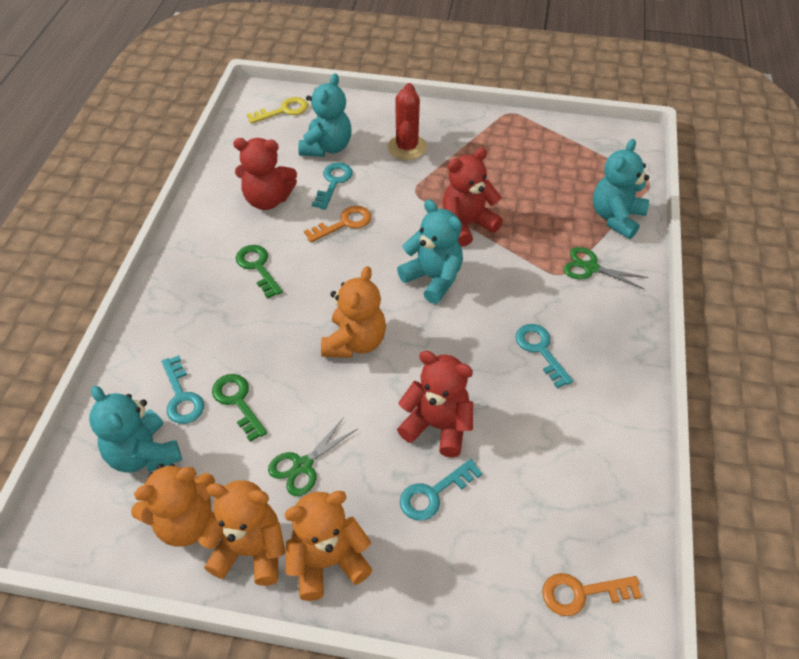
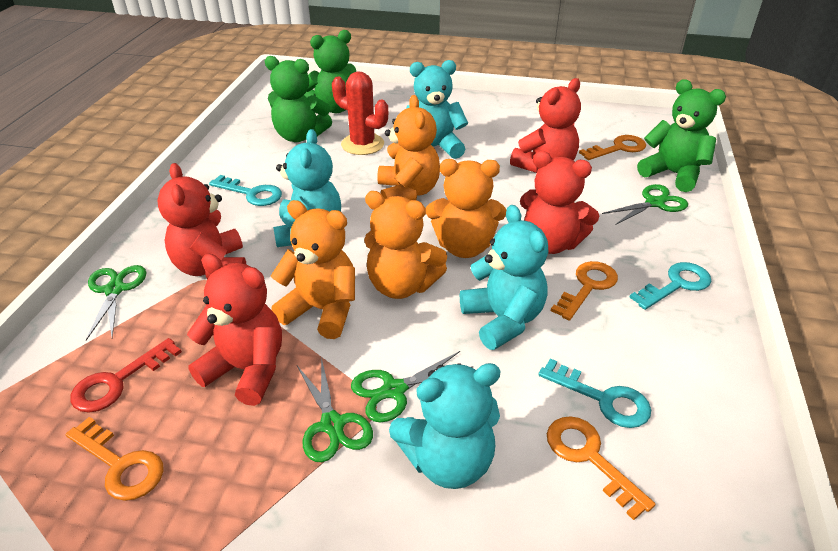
green key: [212,374,267,442] [236,245,283,299] = 2 -> none = 0
green scissors: [268,419,357,496] [563,247,648,289] = 2 -> [86,265,146,340] [297,357,373,462] [351,351,474,422] [602,184,688,225] = 4
green teddy bear: none = 0 -> [265,56,332,142] [304,30,356,113] [637,79,726,192] = 3
orange key: [304,206,371,242] [542,573,642,616] = 2 -> [66,417,164,501] [547,416,656,520] [551,261,618,321] [579,135,646,160] = 4
red key: none = 0 -> [70,338,182,413] = 1
red teddy bear: [233,138,297,210] [397,351,473,458] [443,148,503,247] = 3 -> [157,163,247,279] [187,254,282,406] [510,78,581,173] [520,151,599,254] = 4
turquoise key: [162,355,204,424] [312,163,353,210] [400,459,482,521] [515,324,573,388] = 4 -> [209,175,282,206] [538,359,651,428] [629,262,712,310] = 3
yellow key: [247,97,308,124] = 1 -> none = 0

